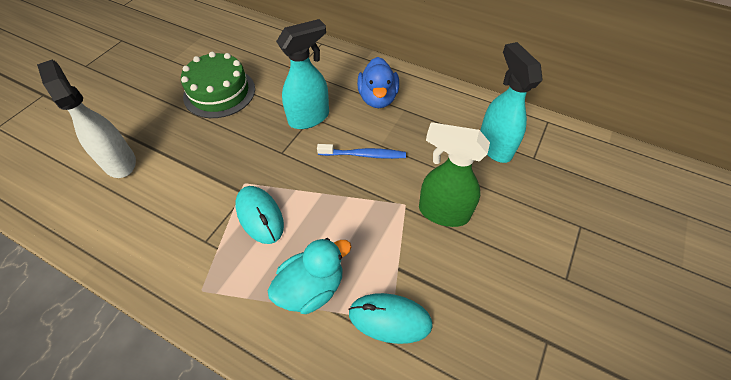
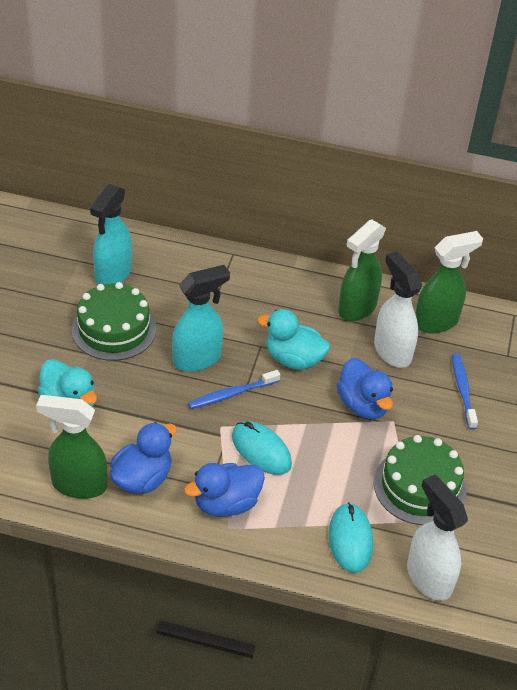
blue duck: [357,57,399,108] = 1 -> [110,422,177,494] [184,463,265,517] [336,358,393,419] = 3
blue toothbrush: [317,144,406,159] = 1 -> [188,370,280,409] [452,353,478,430] = 2
green cake: [181,52,255,118] = 1 -> [71,282,157,361] [374,435,467,525] = 2
green spray bottle: [419,122,490,227] = 1 -> [36,395,107,499] [338,219,386,321] [415,231,483,333] = 3
turquoise duck: [268,238,351,314] = 1 -> [38,359,97,408] [257,309,330,370] = 2
white spray bottle: [37,60,136,178] = 1 -> [374,251,422,368] [407,475,468,601] = 2

